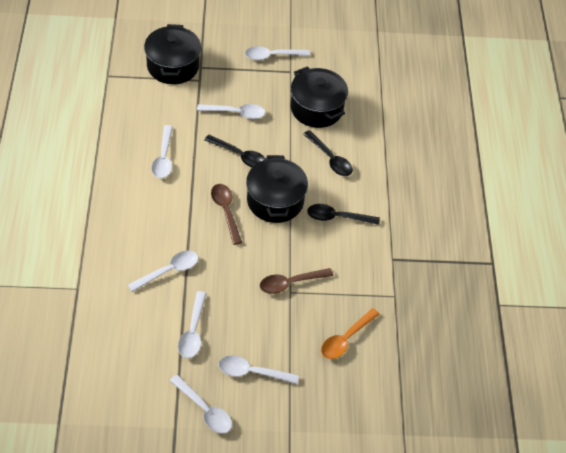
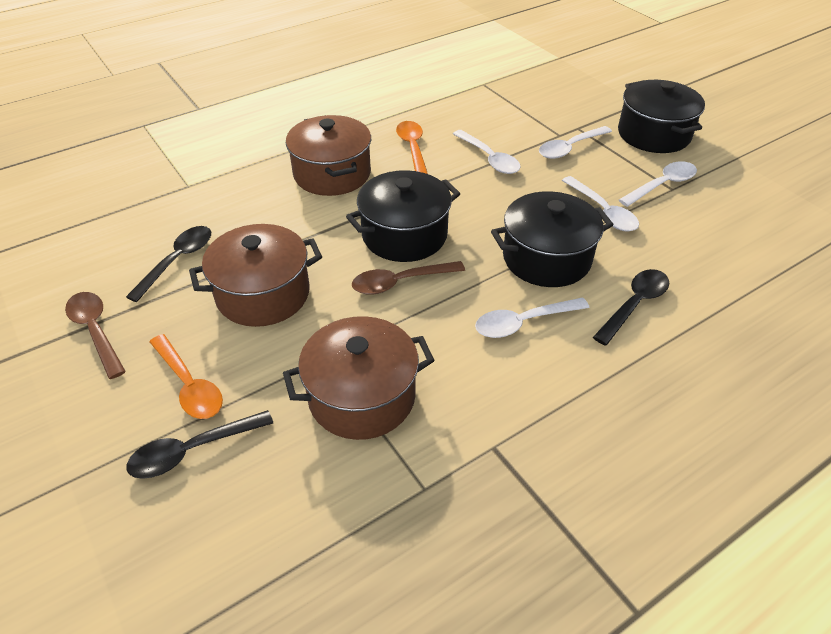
brown pot: none = 0 -> [189,224,322,327] [283,316,434,440] [286,115,371,196] = 3
orange spoon: [321,308,380,359] = 1 -> [150,334,223,419] [396,121,428,174] = 2
white spoon: [128,251,198,292] [152,125,173,178] [170,374,232,434] [178,291,207,358] [197,104,265,119] [219,355,299,384] [245,46,310,60] = 7 -> [453,130,521,174] [475,297,589,338] [539,126,612,159] [562,176,639,232] [619,161,697,207] = 5

